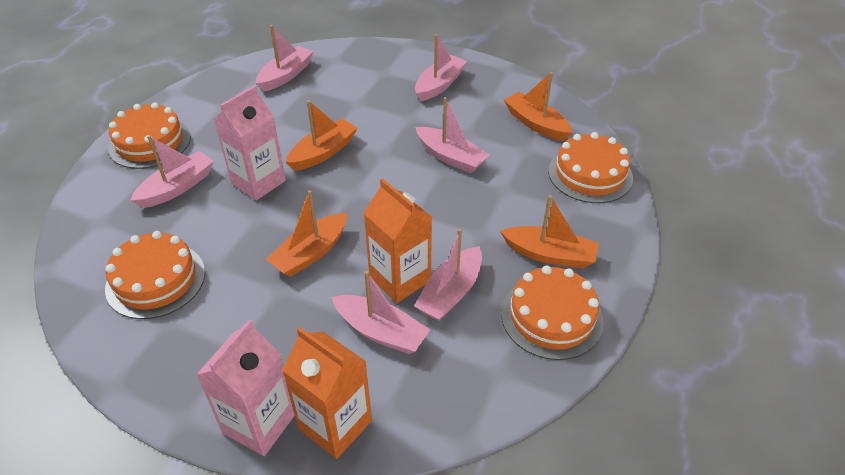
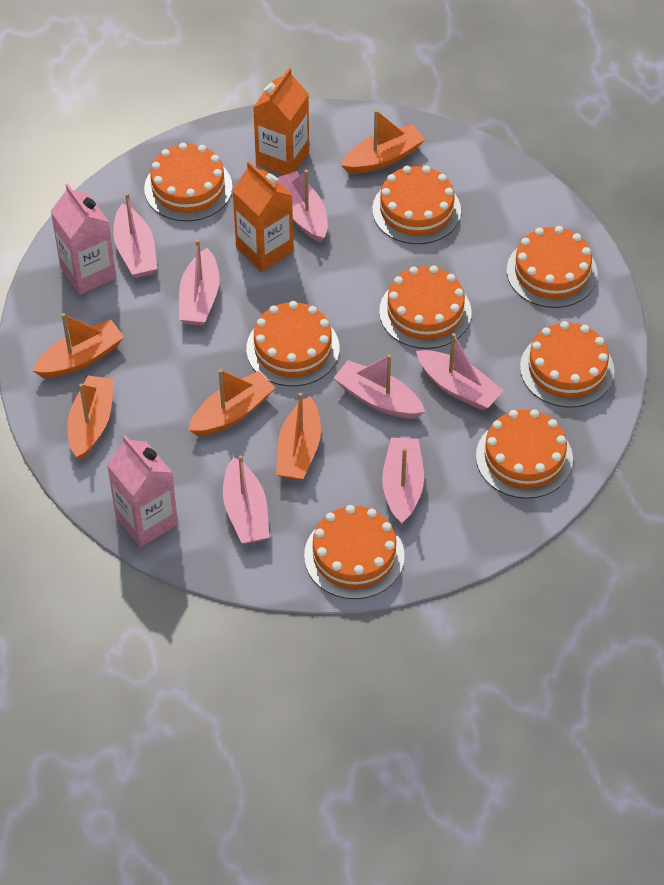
orange boat: [266,190,347,277] [286,100,358,171] [500,195,599,268] [504,72,572,141] = 4 -> [32,313,124,378] [67,375,114,460] [188,369,276,436] [276,393,321,480] [341,110,425,174] = 5
orange cake: [105,231,205,319] [108,102,191,169] [501,265,603,360] [548,132,633,203] = 4 -> [144,143,232,221] [246,301,340,386] [304,505,404,599] [372,165,461,244] [379,265,472,349] [476,409,573,499] [507,226,598,308] [520,321,614,408] = 8
pink boat: [130,135,214,208] [256,25,313,92] [332,271,430,354] [414,229,482,321] [415,34,467,101] [415,97,490,173] = 6 -> [113,193,157,278] [179,239,219,325] [223,455,269,544] [277,170,328,243] [334,354,425,419] [382,438,424,524] [416,333,504,410] = 7

